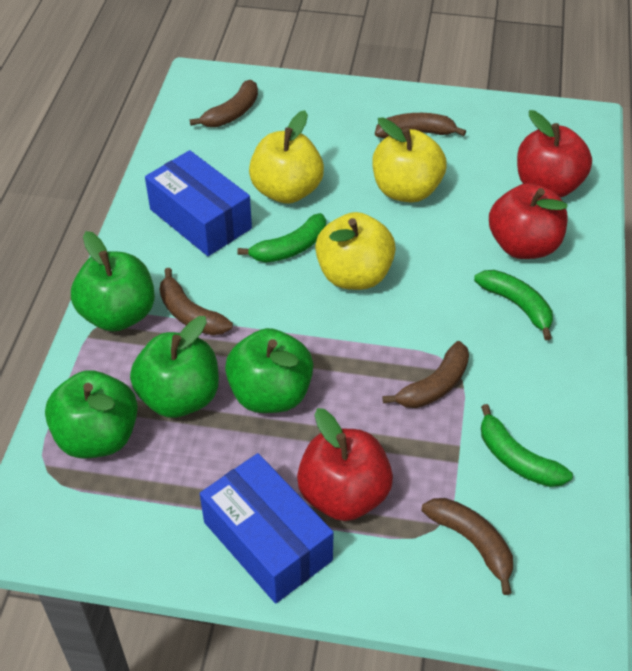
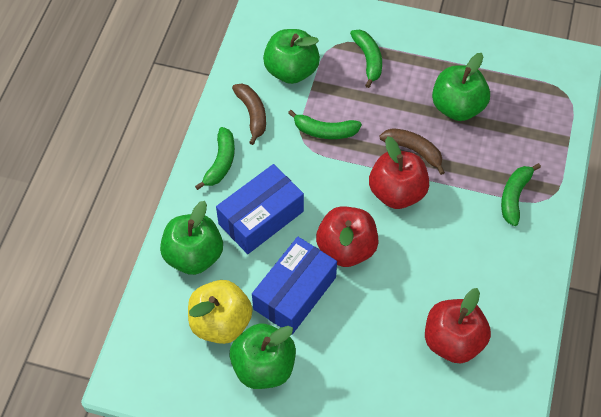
brown banana: [160,268,233,335] [190,80,258,127] [375,113,466,139] [382,341,469,408] [422,498,513,595] = 5 -> [232,83,266,145] [380,128,445,175] = 2
green banana: [237,213,326,263] [474,270,553,340] [481,404,573,487] = 3 -> [195,127,235,190] [288,110,362,139] [350,29,382,88] [501,163,541,226] = 4
yellow apple: [249,110,324,204] [315,212,396,290] [372,117,447,202] = 3 -> [188,280,253,344] = 1

